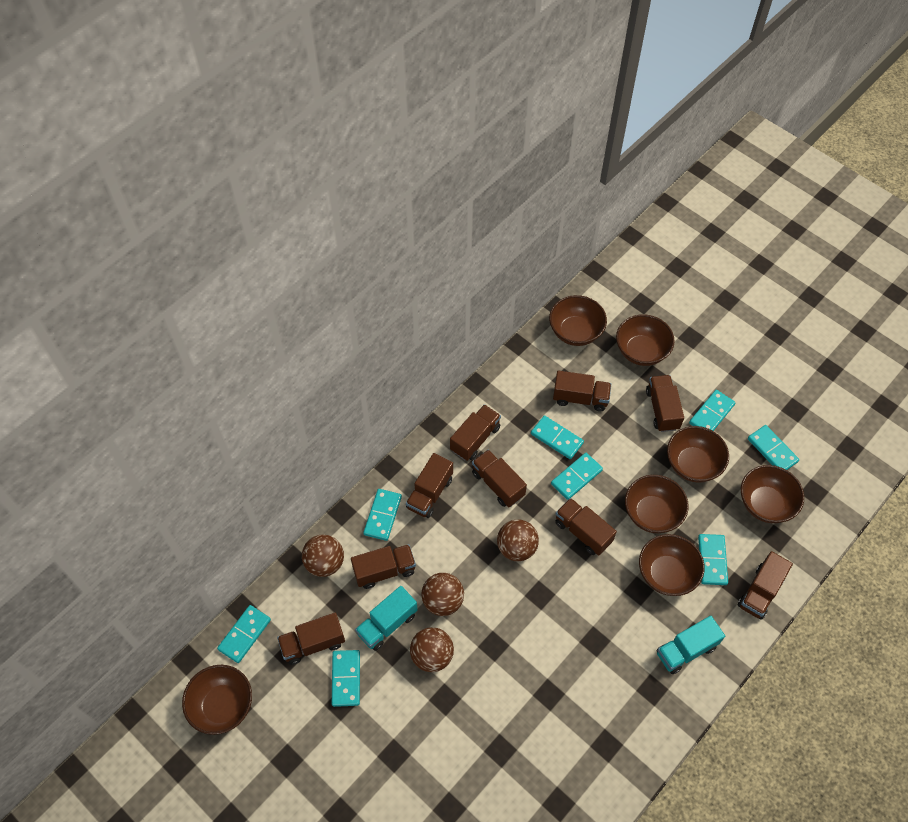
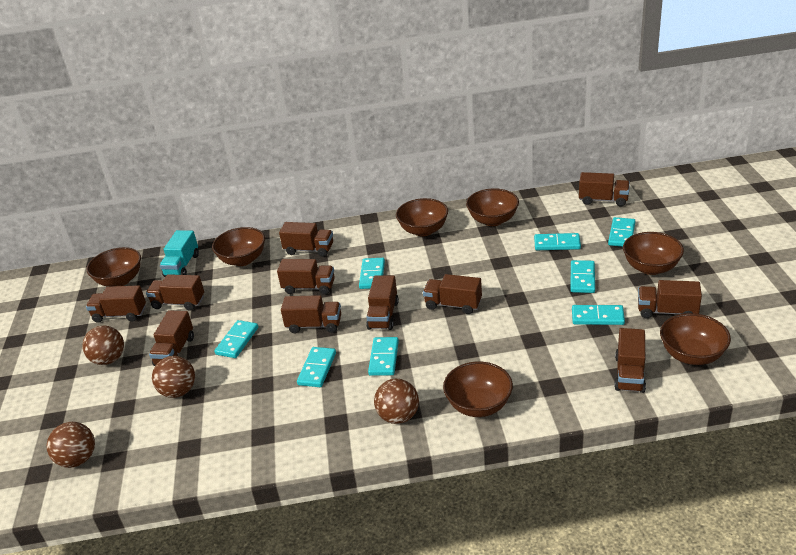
brown truck: [277,613,345,665] [351,544,416,589] [406,453,453,518] [450,404,501,461] [472,450,527,507] [553,371,611,411] [555,498,617,556] [646,375,684,432] [738,551,793,620] = 9 -> [86,285,146,323] [146,274,204,311] [149,310,194,366] [277,259,335,295] [279,222,333,257] [281,295,341,333] [366,275,399,330] [423,274,482,314] [579,172,630,207] [614,328,646,393] [638,280,702,319] = 11
turquoise truck: [355,586,418,651] [656,616,725,674] = 2 -> [160,230,199,277] = 1

